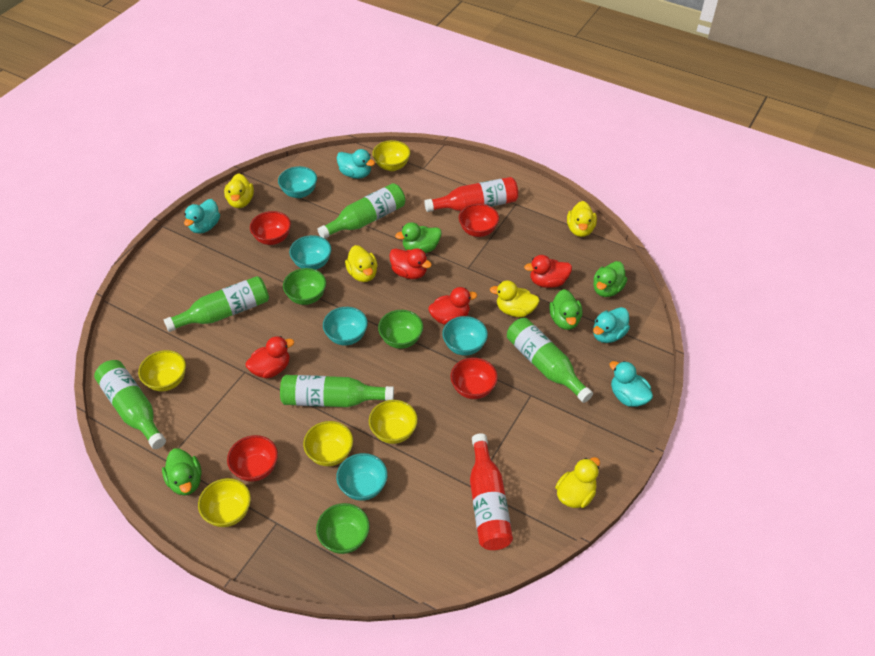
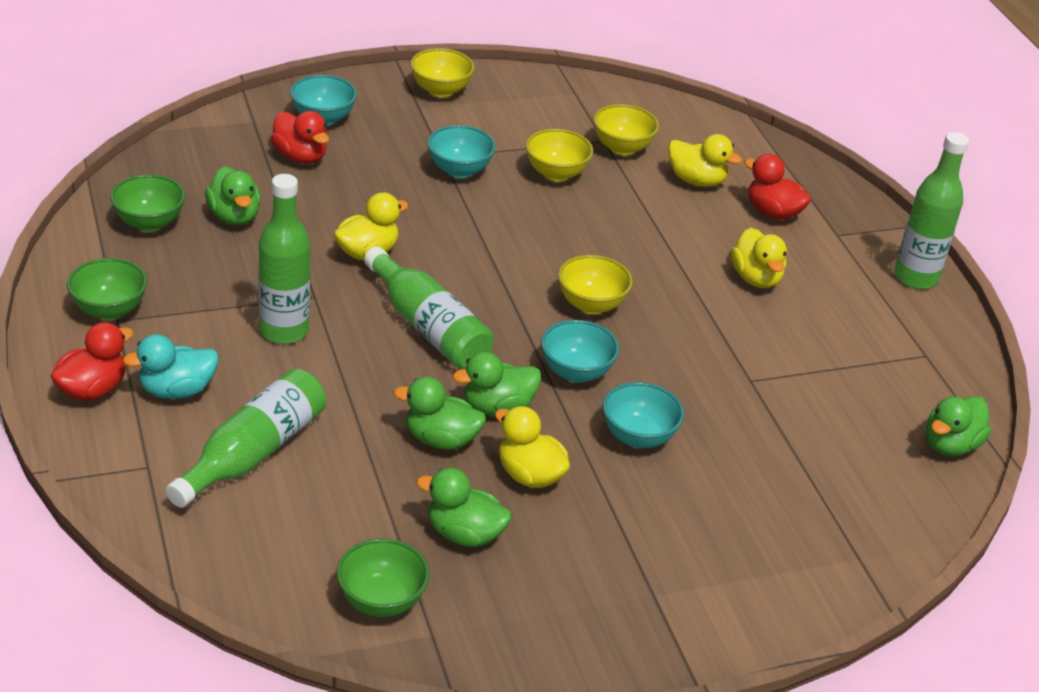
green bottle: [94,360,166,449] [164,276,269,332] [280,375,394,407] [317,183,405,239] [507,318,593,403] = 5 -> [166,368,326,508] [258,174,310,344] [364,247,494,369] [894,132,969,289] = 4
green duck: [162,448,202,496] [395,222,441,253] [549,289,582,330] [593,261,627,297] = 4 -> [205,166,261,225] [394,377,486,450] [416,468,512,547] [453,352,541,416] [926,396,991,456] = 5
red bottle: [424,177,518,212] [470,433,513,550] = 2 -> none = 0
red bowl: [227,435,278,482] [250,211,291,245] [451,358,498,399] [459,204,499,237] = 4 -> none = 0
red duck: [245,336,294,378] [389,248,432,279] [428,287,477,325] [524,255,572,288] = 4 -> [51,322,133,401] [271,111,329,164] [744,154,811,220] = 3
turquoise bowl: [278,166,317,198] [289,235,331,270] [323,307,368,346] [336,453,388,501] [442,316,488,356] = 5 -> [290,75,357,126] [427,125,496,178] [541,320,620,383] [603,382,684,448] = 4
turquoise duck: [184,199,220,234] [337,149,375,179] [593,307,630,343] [610,361,653,407] = 4 -> [123,334,218,399] = 1
yellow bowl: [138,350,186,392] [198,478,251,527] [303,421,353,466] [369,400,418,444] [372,140,410,171] = 5 -> [410,48,475,98] [526,129,593,182] [558,255,633,314] [593,104,659,155] = 4
yellow duck: [224,173,254,208] [345,245,378,282] [490,281,540,317] [555,457,600,508] [567,201,597,237] = 5 -> [334,192,408,260] [495,406,570,488] [668,134,742,187] [731,228,787,288] = 4

